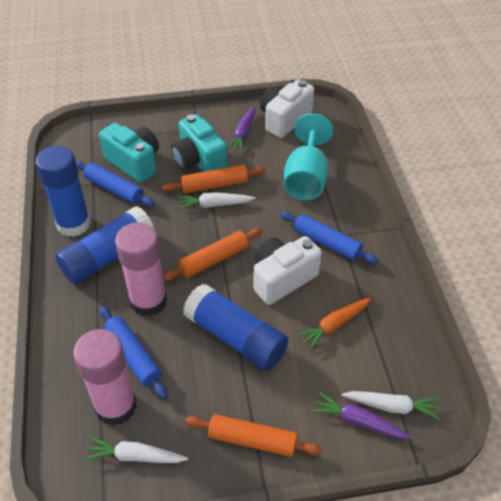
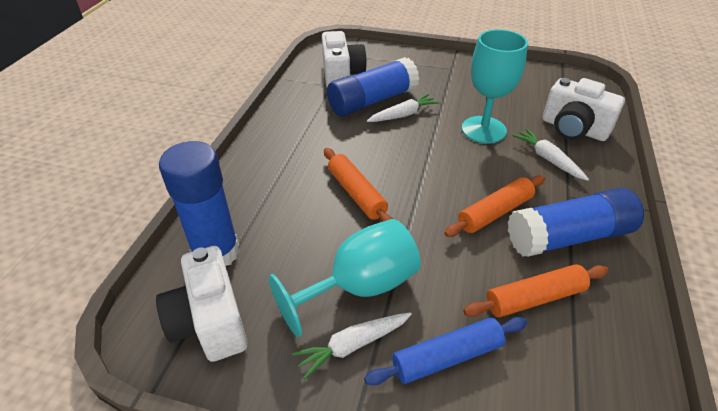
blue rolling pin: [76,161,155,207] [100,306,168,399] [280,211,379,264] = 3 -> [364,317,527,385] = 1
orange carrot: [297,298,371,350] = 1 -> none = 0
pink glue stick: [73,329,137,426] [115,222,167,317] = 2 -> none = 0
purple carrot: [227,106,255,153] [312,392,411,439] = 2 -> none = 0
turquoise camera: [99,123,159,183] [171,114,227,172] = 2 -> none = 0
turquoise goblet: [284,113,333,200] = 1 -> [268,219,421,337] [462,29,528,144] = 2
white camera: [254,236,322,305] [260,80,314,138] = 2 -> [156,246,248,362] [322,31,367,87] [542,78,625,141] = 3

